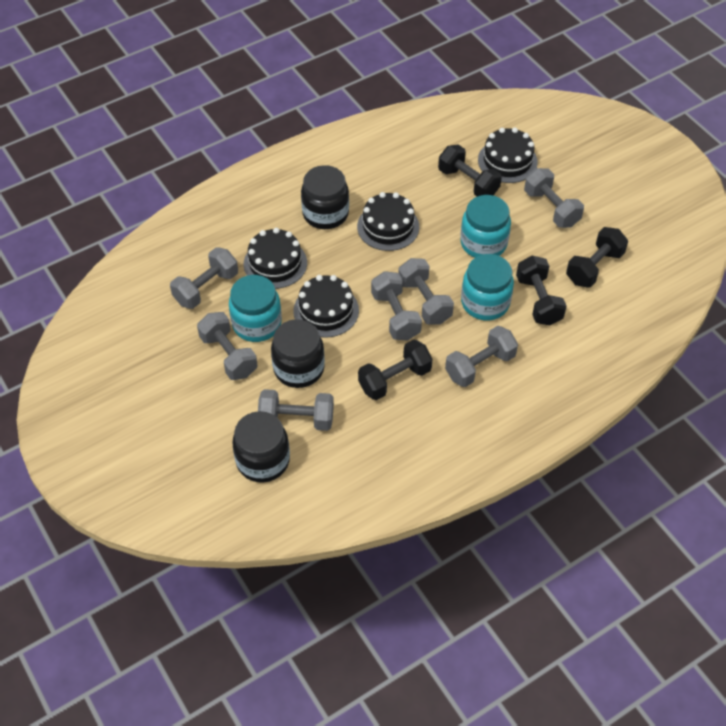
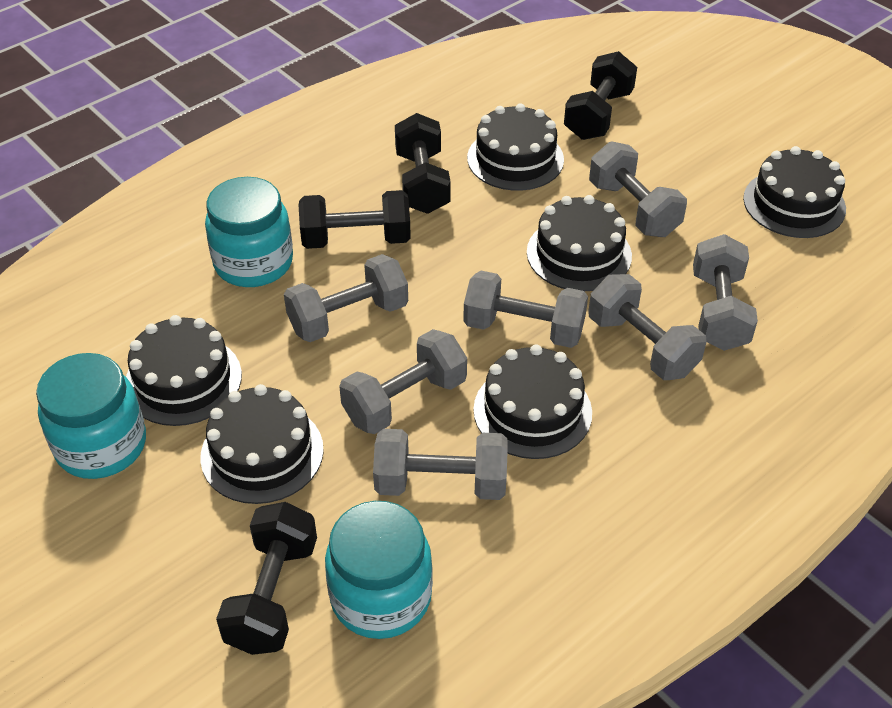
black cake: [244,228,307,289] [293,275,359,338] [357,192,419,251] [478,128,538,183] = 4 -> [126,315,242,426] [200,384,324,504] [467,103,564,191] [473,344,592,459] [527,195,632,291] [743,146,846,238] = 6
black jar: [232,411,290,483] [271,319,325,388] [301,165,349,229] = 3 -> none = 0

